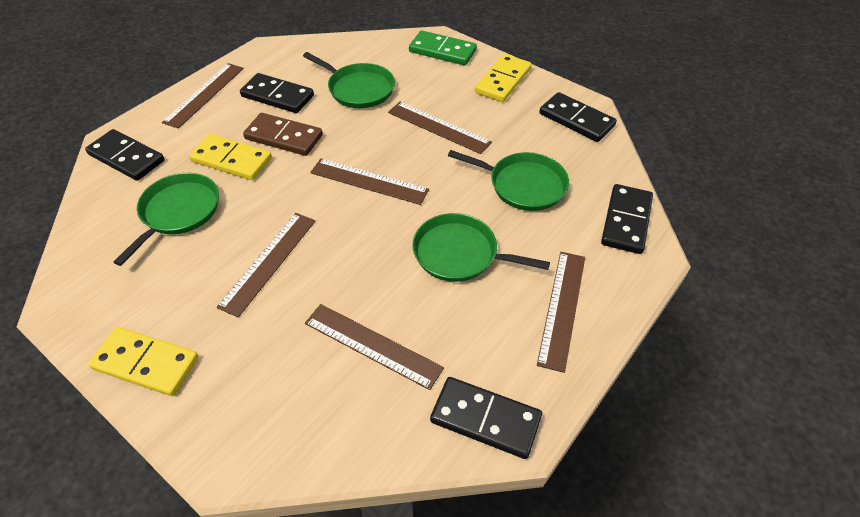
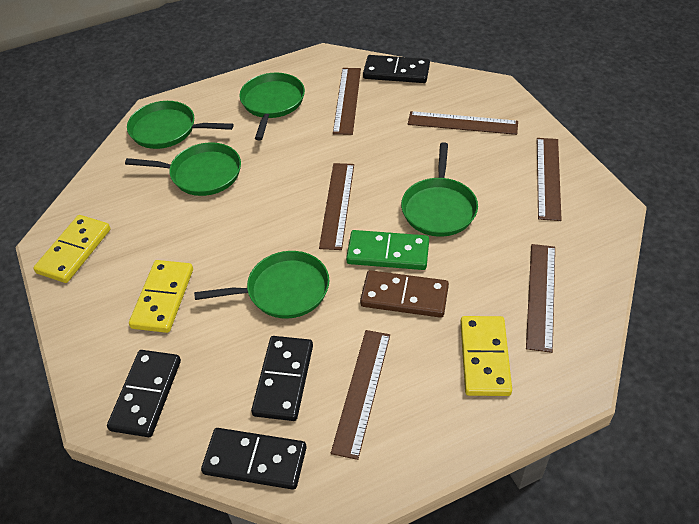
black domino: [85,129,164,181] [240,73,314,113] [430,377,542,459] [539,92,617,142] [601,184,653,254] = 5 -> [107,350,181,437] [201,428,306,490] [251,336,313,421] [363,55,430,83] = 4
green pan: [114,173,219,266] [303,52,395,108] [412,213,550,282] [448,150,569,211] = 4 -> [125,142,241,196] [127,101,234,149] [194,251,329,319] [239,73,305,140] [401,142,478,237] = 5

